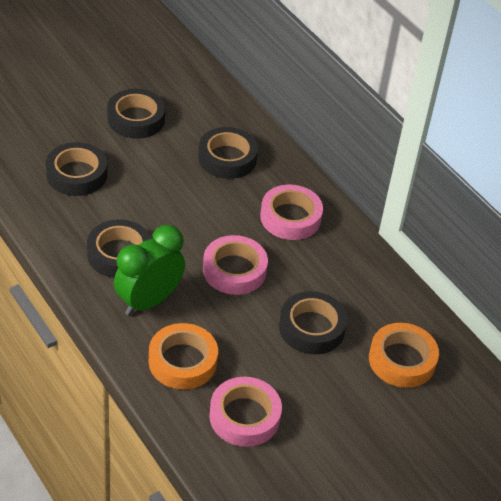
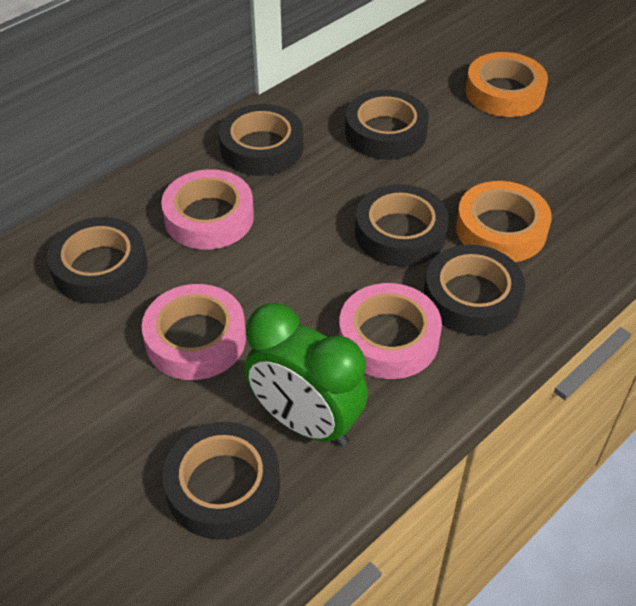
black tape: [46,142,107,196] [87,219,151,278] [107,89,165,139] [198,127,258,179] [279,291,347,354] = 5 -> [47,217,148,304] [162,422,280,539] [219,104,303,176] [345,90,429,160] [355,184,449,267] [424,245,525,335] = 6

